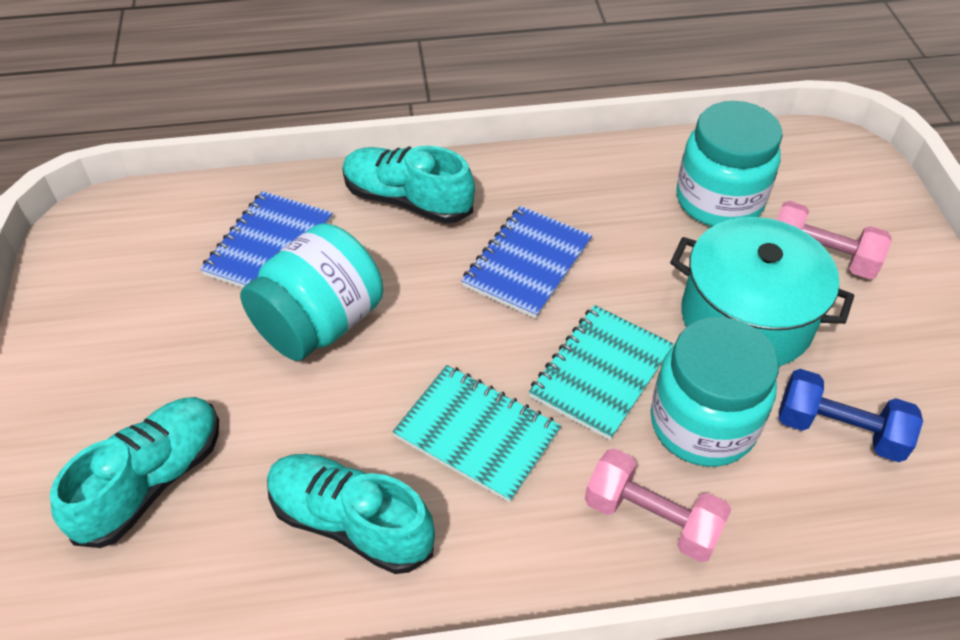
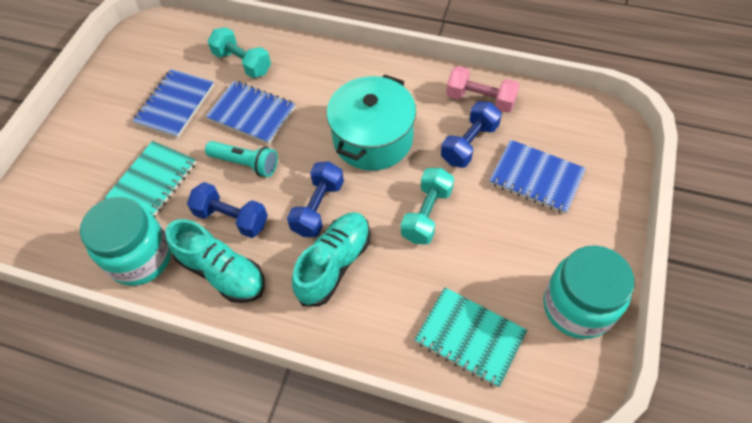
blue dumbbell: [779,369,923,462] = 1 -> [187,182,268,238] [287,162,344,237] [441,101,502,168] = 3
blue notebook: [200,191,332,288] [461,206,592,319] = 2 -> [133,69,214,138] [206,81,295,144] [489,140,586,214] = 3
pink dumbbell: [585,448,731,562] [777,201,892,279] = 2 -> [446,66,519,113] = 1
turquoise dumbbell: none = 0 -> [208,27,271,78] [401,168,454,245] = 2
turquoise flashlight: none = 0 -> [205,141,278,177] = 1
turquoise jar: [240,223,383,361] [651,317,779,467] [676,101,783,226] = 3 -> [80,197,171,286] [543,245,635,339] = 2
turquoise shoe: [50,397,219,548] [267,454,435,574] [342,146,475,224] = 3 -> [165,219,265,303] [292,212,370,307] = 2

